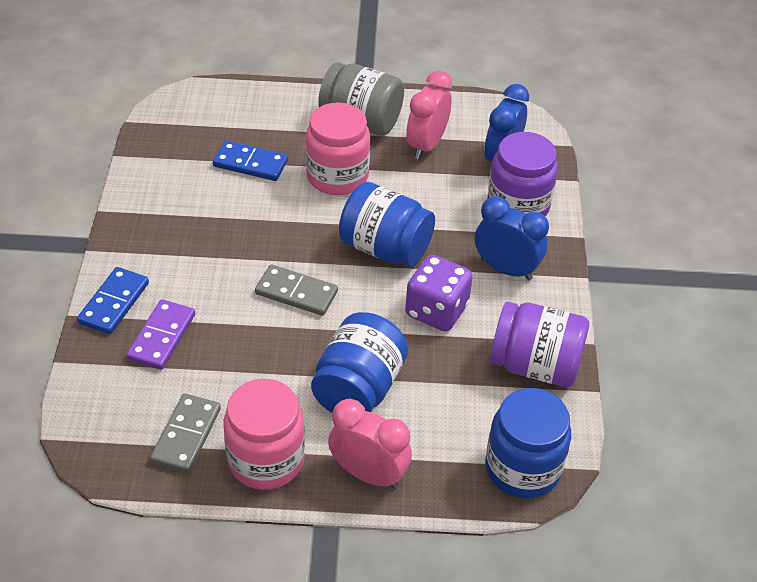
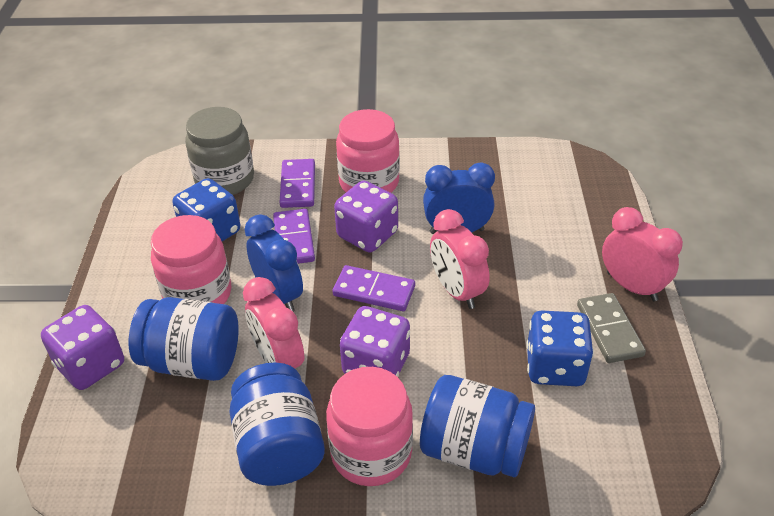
blue dice: none = 0 -> [172,178,240,241] [526,310,594,386] = 2
blue domino: [77,267,149,334] [213,140,288,181] = 2 -> none = 0
grey domino: [150,394,221,473] [255,264,338,316] = 2 -> [577,293,646,363] = 1
pink clock: [328,399,412,489] [406,70,452,160] = 2 -> [243,277,304,368] [430,209,490,309] [602,207,683,301] = 3
pink jar: [223,379,305,490] [306,103,370,195] = 2 -> [151,215,231,304] [326,367,413,486] [336,109,400,193] = 3
purple dice: [405,255,473,332] = 1 -> [41,305,124,390] [334,181,398,252] [340,306,410,377] = 3
purple domino: [127,299,195,370] = 1 -> [273,209,315,264] [279,159,315,208] [333,265,415,311] = 3
purple jar: [487,132,558,217] [490,302,589,387] = 2 -> none = 0

